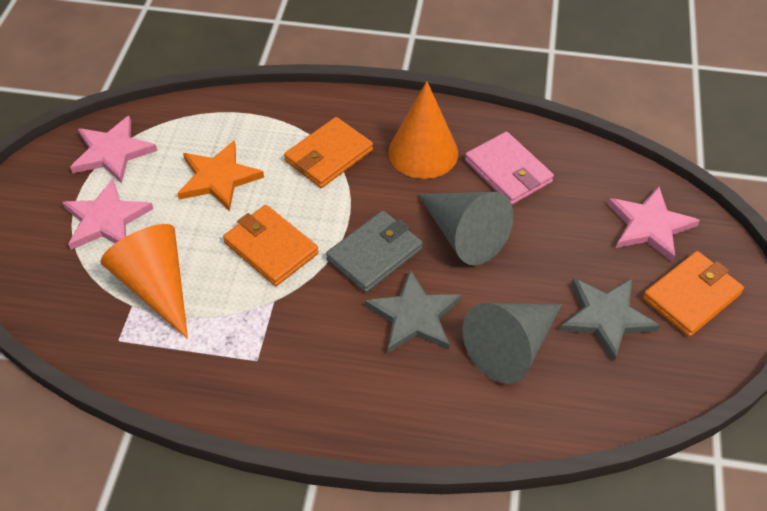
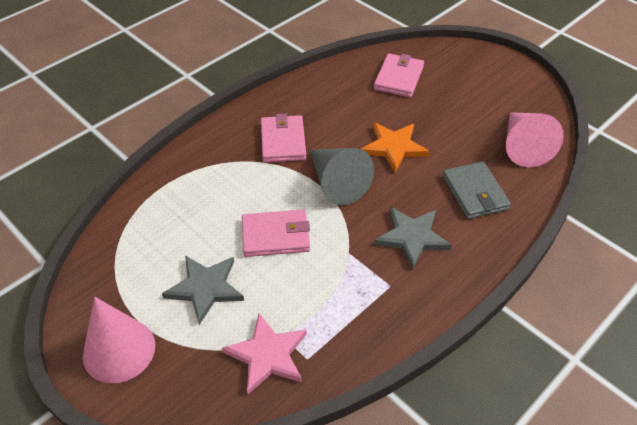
grey cone: [418,192,513,265] [463,303,562,384] = 2 -> [310,148,374,205] = 1
orange cone: [100,224,188,339] [388,81,458,179] = 2 -> none = 0
orange wallet: [223,205,319,286] [284,117,373,188] [643,251,744,337] = 3 -> none = 0
pink cone: none = 0 -> [83,297,155,383] [506,112,564,167] = 2
pink star: [62,179,153,250] [70,116,157,184] [608,186,700,262] = 3 -> [222,313,307,394] = 1
pink wallet: [465,132,554,205] = 1 -> [242,209,310,257] [261,114,306,163] [374,54,424,97] = 3

